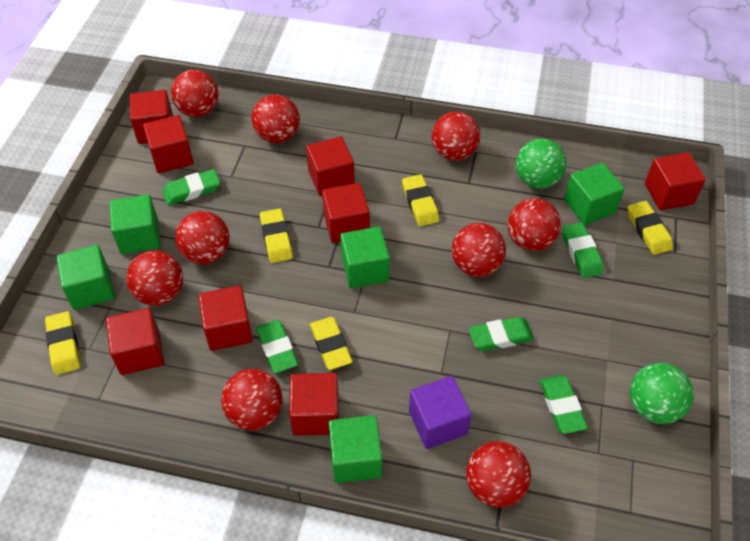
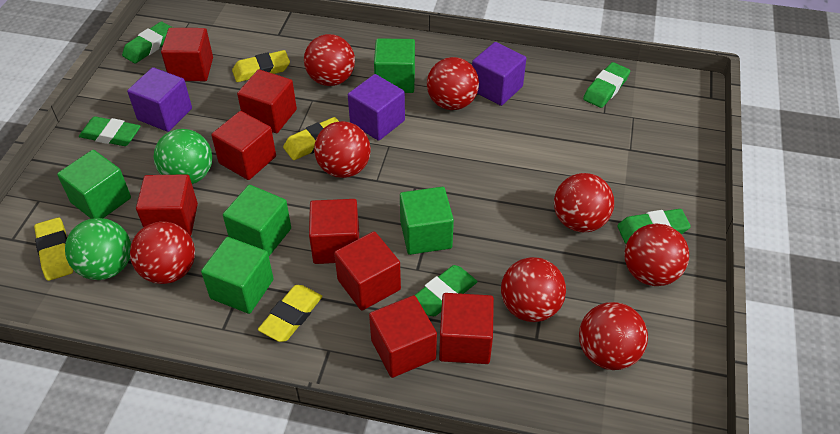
purple cube: [409,376,472,449] = 1 -> [127,67,192,132] [348,74,405,141] [472,42,526,106] = 3
red ball: [126,250,183,306] [171,70,219,117] [175,211,230,264] [221,369,283,431] [251,95,300,143] [432,111,480,161] [452,223,506,277] [466,441,531,508] [508,198,561,251] = 9 -> [130,221,195,284] [304,34,355,86] [314,121,371,178] [427,57,479,110] [501,257,566,322] [554,173,614,232] [579,302,648,370] [624,224,689,286] = 8
yellow eraser: [45,311,80,375] [260,209,293,263] [310,317,352,370] [402,174,439,226] [628,201,673,255] = 5 -> [34,217,73,281] [232,50,290,82] [258,285,322,342] [283,117,339,160] = 4

